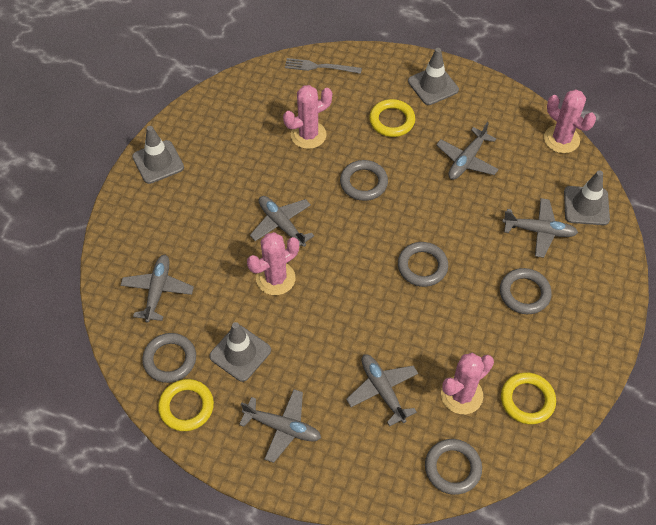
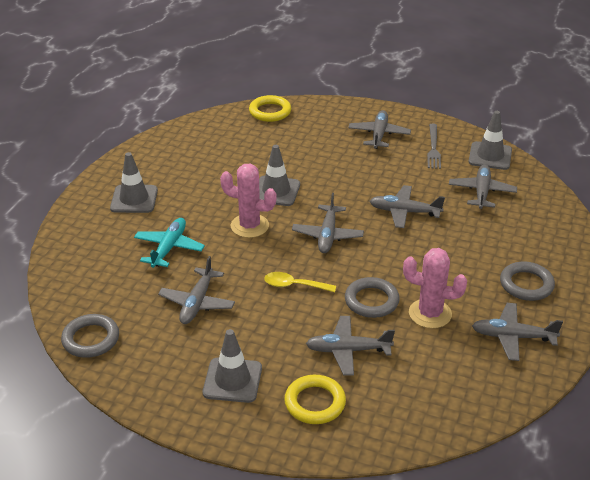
grey plane: [120,255,194,323] [239,389,321,463] [250,196,314,247] [346,354,418,427] [436,122,499,180] [502,198,578,258] = 6 -> [158,256,235,324] [292,193,364,253] [306,316,395,375] [348,110,411,149] [370,185,445,228] [449,165,517,209] [472,303,563,361] = 7
grey ring: [142,333,196,383] [340,160,388,201] [398,242,448,287] [425,439,482,495] [500,268,552,314] = 5 -> [61,314,119,358] [345,277,400,318] [500,261,555,301] = 3
pink cactus: [247,232,299,295] [283,85,332,149] [441,353,494,414] [544,89,596,153] = 4 -> [220,164,276,238] [403,248,467,328] = 2
turquoise plane: none = 0 -> [134,218,205,268] = 1
yellow ring: [158,379,214,431] [369,99,415,137] [501,373,556,424] = 3 -> [249,95,291,122] [284,375,346,424] = 2
yellow spoon: none = 0 -> [264,272,336,292] = 1

